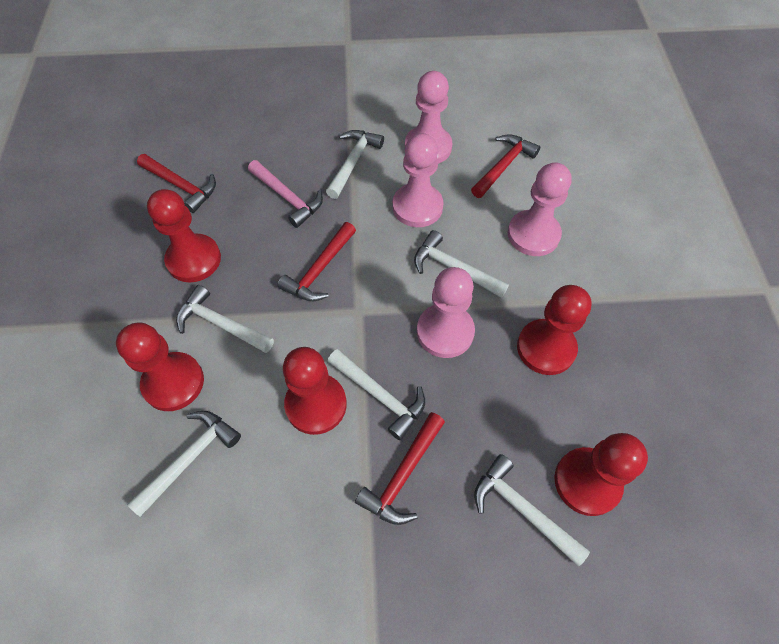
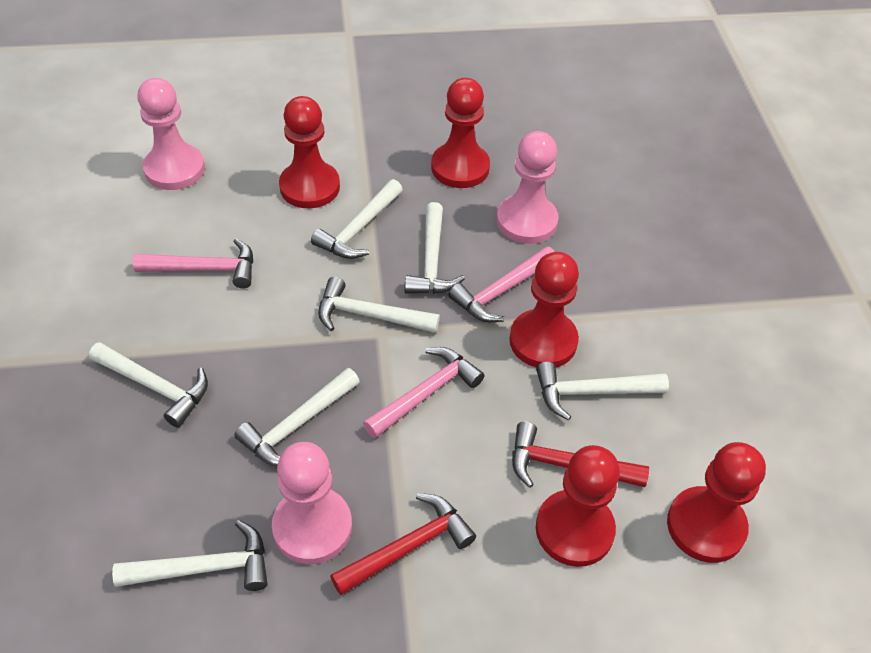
pink hammer: [248,160,323,228] = 1 -> [133,238,253,289] [363,347,484,438] [448,246,555,322] = 3
pink pawn: [393,133,444,227] [405,71,452,164] [417,267,475,358] [508,163,572,256] = 4 -> [137,78,205,190] [272,442,352,564] [496,131,558,244] = 3
red hammer: [137,154,216,213] [278,222,356,301] [355,412,445,525] [471,134,540,198] = 4 -> [330,493,476,595] [512,421,649,488] = 2
white hammer: [127,411,241,517] [176,285,274,353] [326,130,384,199] [328,349,425,440] [414,230,509,298] [475,454,590,567] = 6 -> [89,342,208,428] [112,520,268,591] [234,368,360,466] [311,179,403,259] [318,277,440,333] [405,202,465,294] [536,362,669,420] = 7

